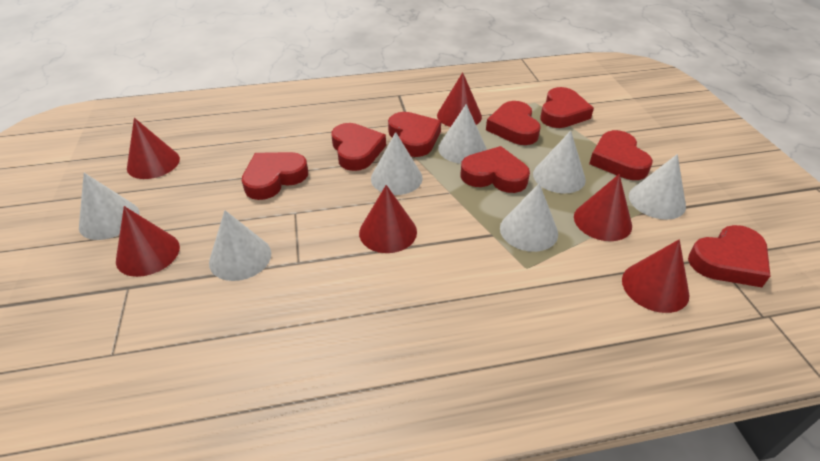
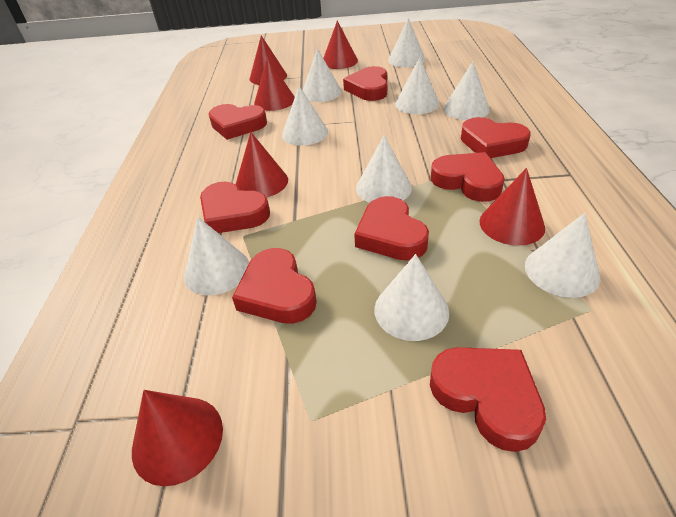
white cone: [79,173,140,240] [209,210,271,281] [371,132,423,195] [438,104,487,164] [500,183,558,252] [533,131,586,194] [629,154,686,220] = 7 -> [184,217,249,295] [282,86,328,146] [303,48,342,102] [356,135,412,203] [374,254,449,341] [388,18,425,67] [395,57,439,114] [443,62,490,120] [525,213,600,298] = 9

